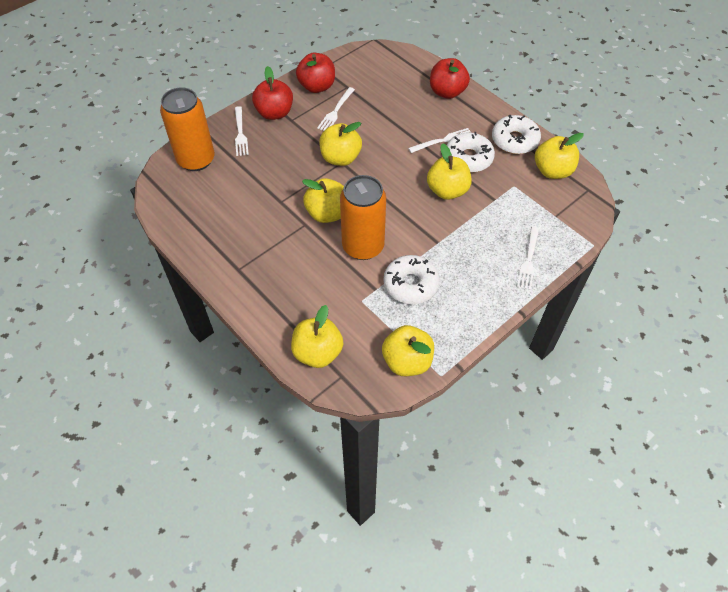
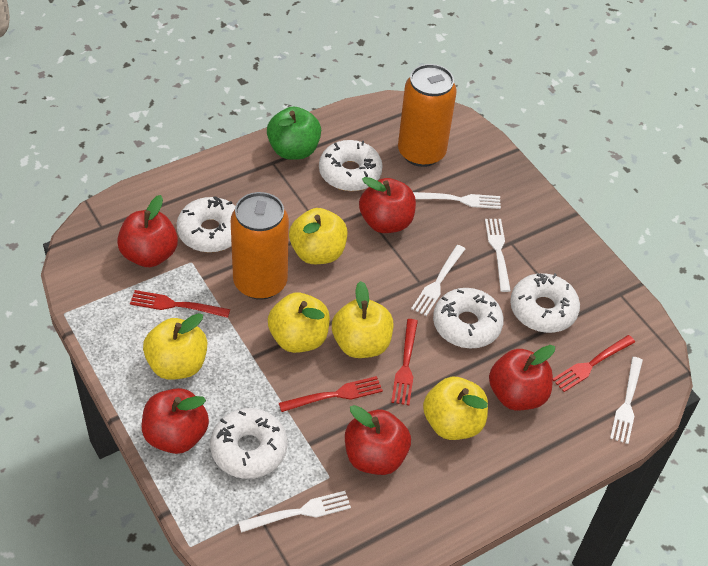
green apple: none = 0 -> [267,106,321,160] = 1
red apple: [252,66,293,120] [296,53,335,93] [430,58,470,99] = 3 -> [117,195,178,267] [142,388,209,454] [345,405,411,475] [359,177,416,233] [489,345,555,410] = 5
red fork: none = 0 -> [130,290,230,318] [279,376,383,412] [391,319,418,405] [553,335,635,392] = 4
white donut: [384,255,440,304] [447,132,495,173] [492,115,541,154] = 3 -> [177,196,235,253] [210,408,287,479] [319,140,383,191] [433,288,504,349] [510,273,580,333] = 5
white fork: [235,106,249,156] [317,87,355,131] [408,128,471,153] [517,227,539,290] = 4 -> [238,491,351,533] [411,245,465,316] [413,192,501,209] [485,219,511,292] [610,357,643,444] = 5
yellow apple: [291,305,343,368] [302,178,344,223] [319,122,362,166] [382,325,434,376] [427,143,471,200] [535,133,584,179] = 6 -> [143,313,207,380] [268,293,330,353] [289,208,347,264] [332,281,393,358] [423,377,488,440] = 5

